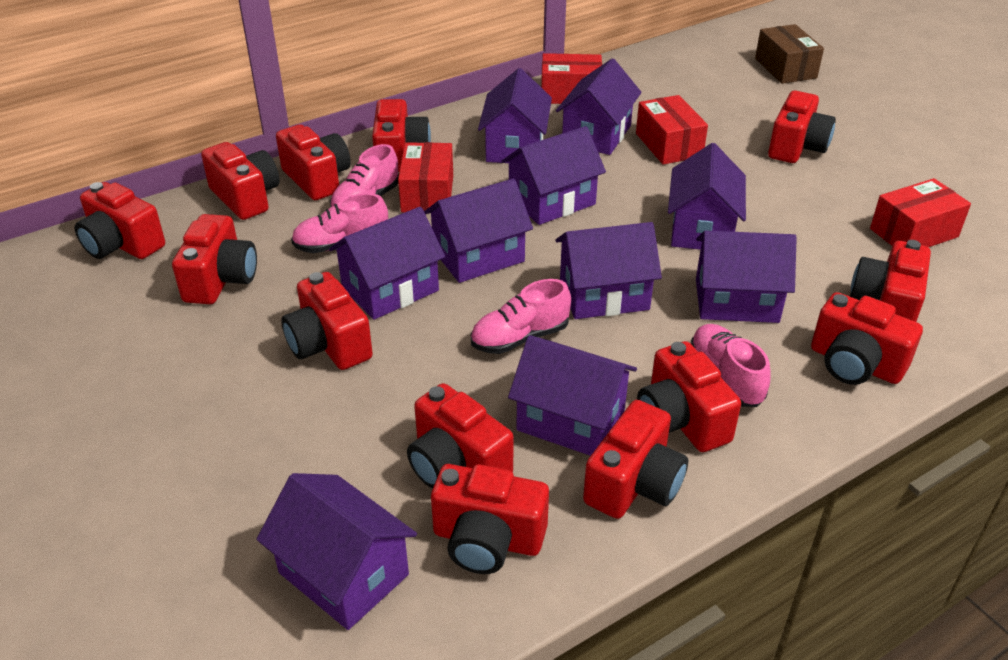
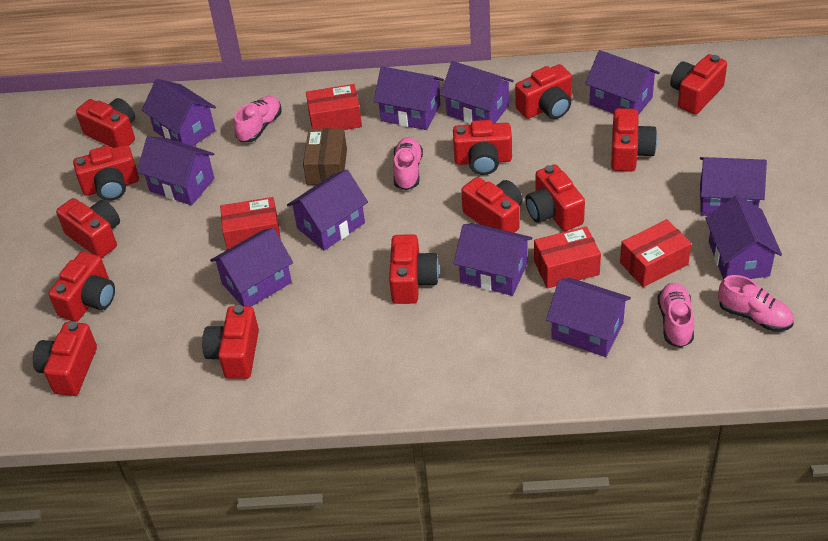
purple house: [257,473,417,630] [329,207,445,320] [424,179,533,283] [478,68,552,163] [502,126,606,225] [508,335,637,456] [555,222,662,319] [556,58,642,155] [668,143,746,250] [696,230,797,323] = 10 -> [137,136,214,206] [142,79,216,146] [210,228,293,307] [287,170,368,251] [374,66,443,130] [440,61,514,124] [454,223,532,296] [546,278,631,357] [585,50,660,114] [700,157,767,216] [705,195,782,280] = 11

